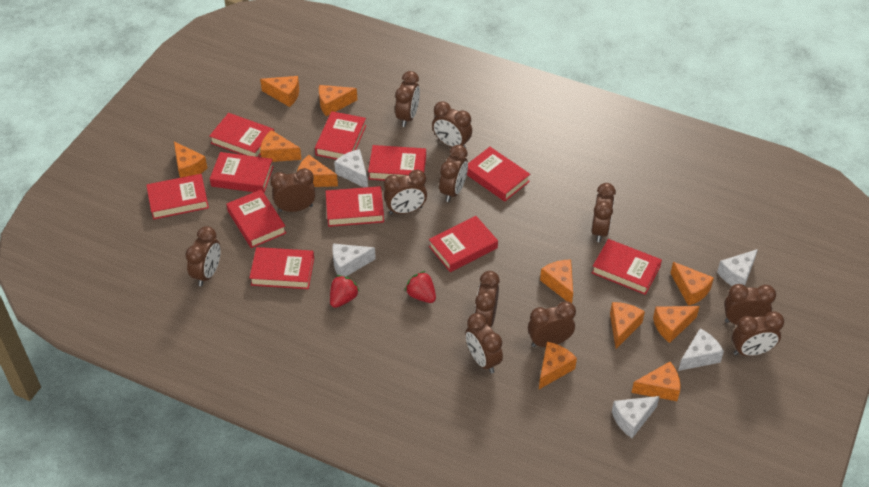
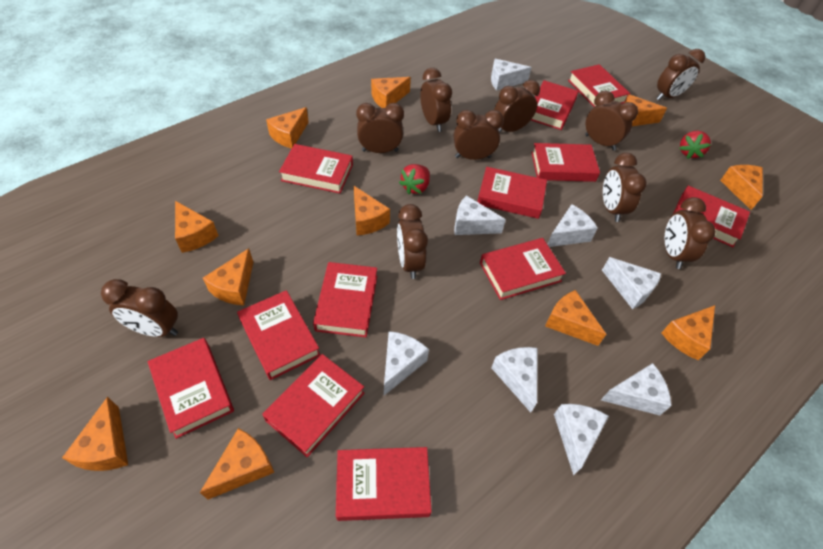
brown clock: [185,226,221,286] [270,168,316,212] [384,170,427,215] [395,71,420,127] [432,101,472,148] [439,145,468,202] [465,313,503,374] [475,271,500,327] [528,301,576,347] [591,183,616,242] [724,284,776,325] [732,311,784,356] = 12 -> [101,279,178,337] [356,103,404,153] [397,204,428,279] [420,68,452,132] [454,110,504,160] [494,80,540,133] [585,91,638,151] [603,153,647,222] [656,49,706,100] [664,197,716,269] = 10
red book: [146,174,209,220] [209,113,274,157] [210,152,274,192] [226,189,286,248] [249,247,314,289] [315,111,366,160] [326,186,384,227] [368,145,426,181] [429,216,498,272] [467,147,530,202] [592,239,662,295] = 11 -> [148,338,234,439] [237,290,320,380] [262,354,365,457] [279,144,353,194] [313,262,377,337] [336,447,432,521] [477,167,547,219] [480,238,566,300] [531,80,579,130] [531,143,600,182] [568,64,630,107] [673,185,750,247] = 12
white cheese: [332,243,376,277] [334,149,368,188] [612,396,660,438] [678,329,724,371] [717,249,758,286] = 5 -> [384,331,429,395] [454,195,506,235] [491,59,532,90] [491,347,538,412] [547,204,598,247] [554,404,609,475] [601,363,672,415] [602,257,661,309] = 8

